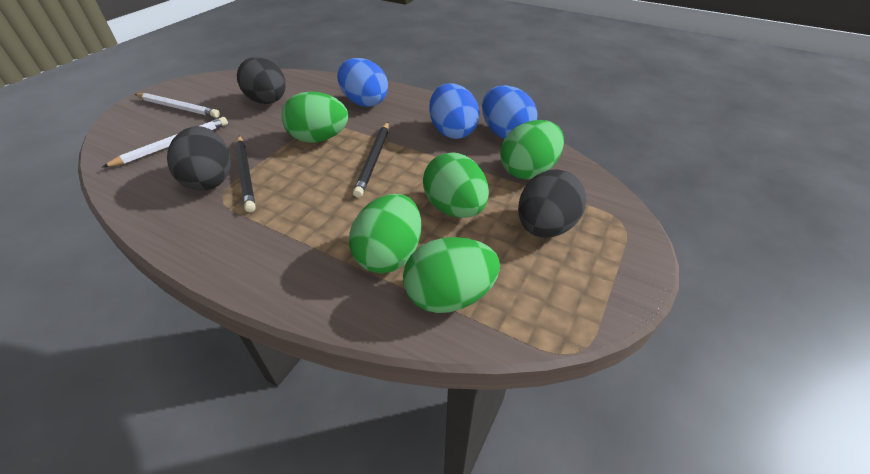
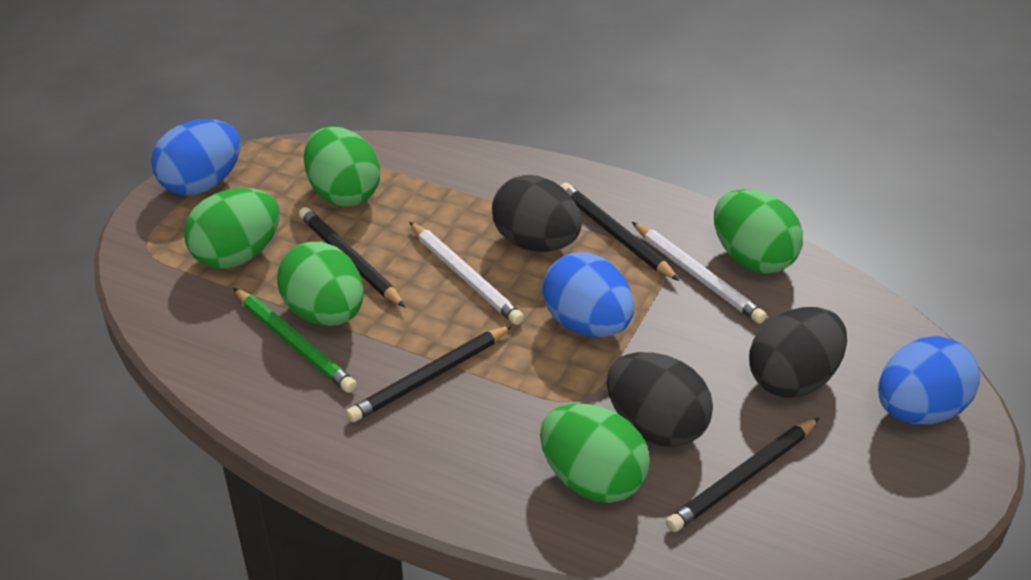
black pencil: [235,136,256,212] [353,122,389,198] = 2 -> [299,207,405,307] [346,325,513,422] [561,183,680,281] [666,418,819,532] = 4
green pencil: none = 0 -> [233,288,357,393] = 1

